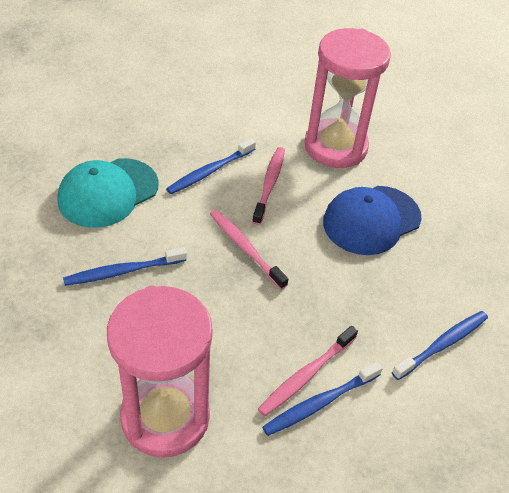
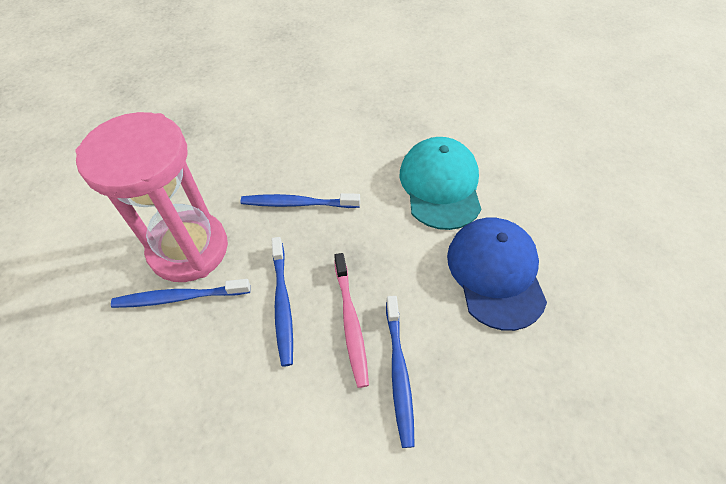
pink hourglass: [107,285,213,458] [304,28,391,168] = 2 -> [75,112,228,282] = 1
pink toothbrush: [210,210,288,290] [252,147,285,225] [258,326,358,416] = 3 -> [334,253,369,388] = 1

